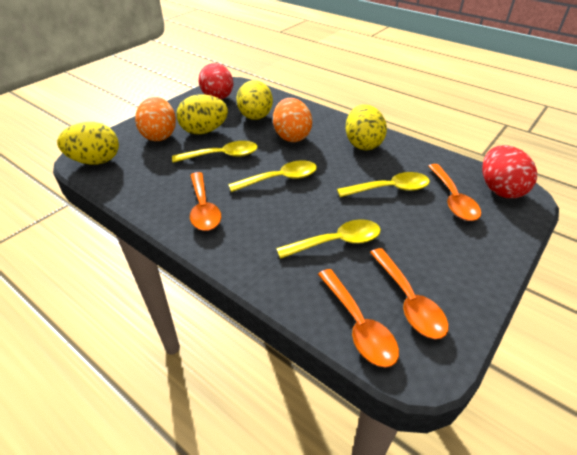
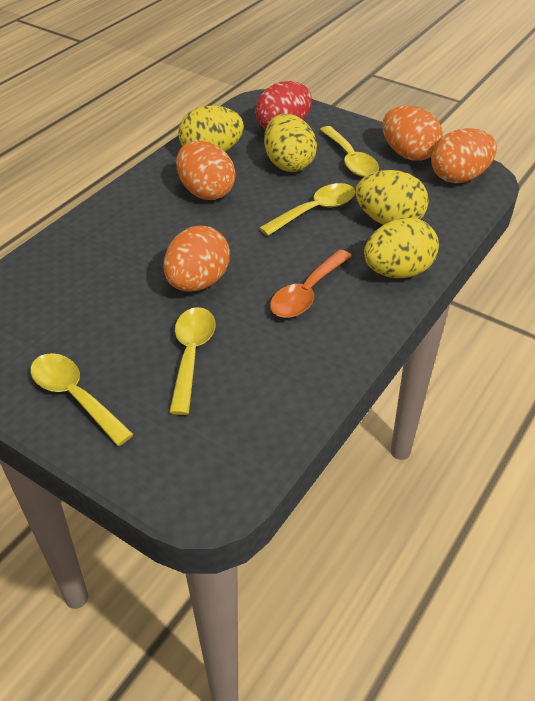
orange egg: [135,97,176,141] [273,98,312,142] = 2 -> [164,226,230,291] [176,141,236,200] [382,105,443,161] [431,128,497,183] = 4
orange spoon: [190,172,221,231] [318,269,399,368] [370,248,449,339] [428,164,481,221] = 4 -> [270,249,352,318] = 1
red egg: [198,63,233,100] [482,145,537,198] = 2 -> [256,81,312,130] = 1

